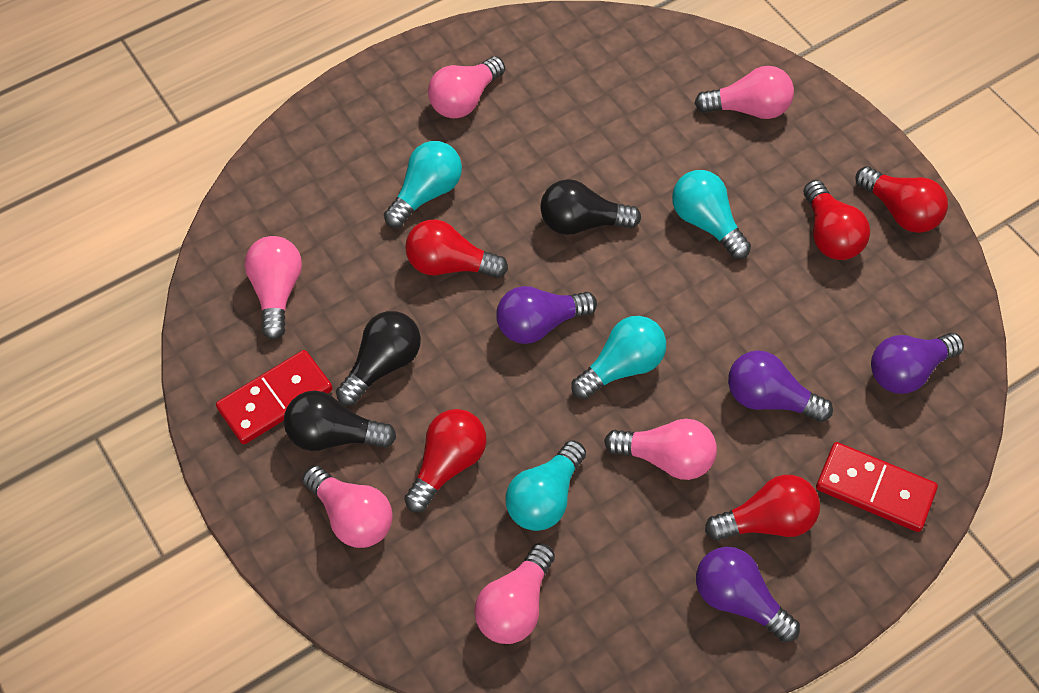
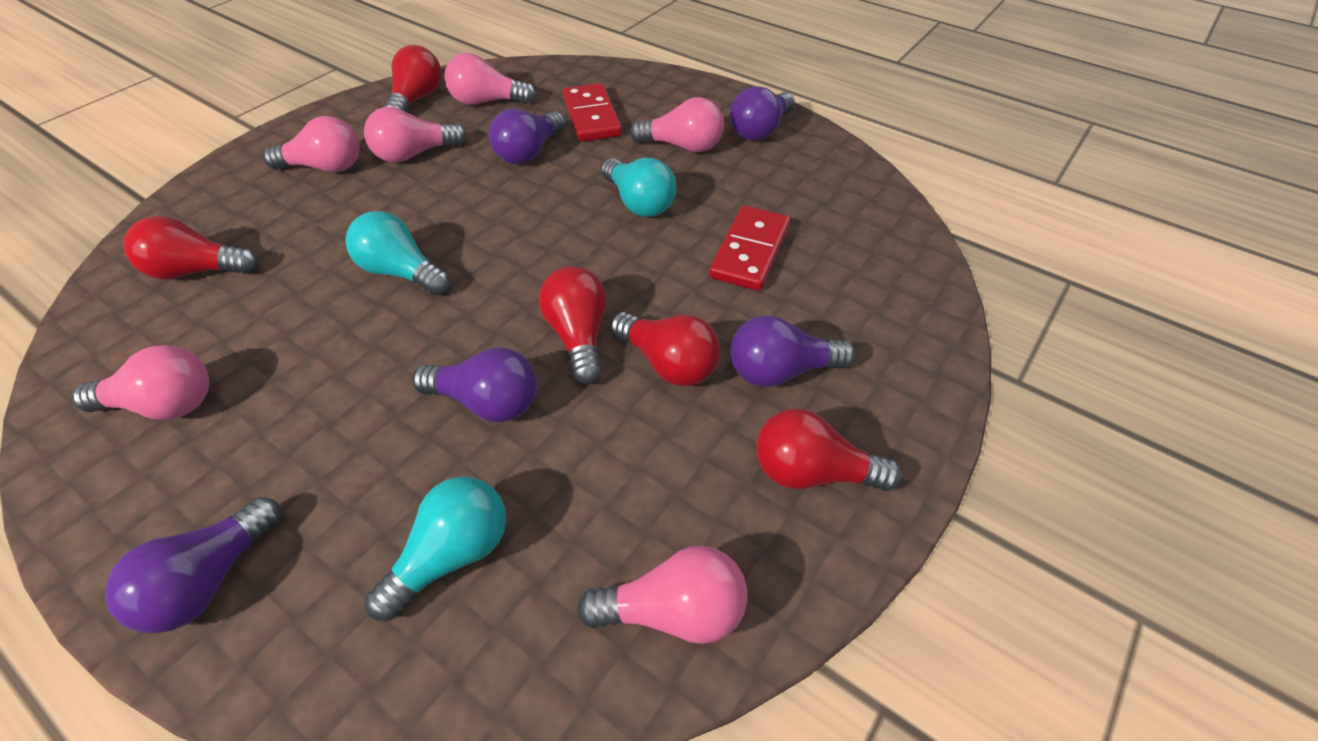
black light bulb: [284,391,396,451] [336,311,421,405] [540,179,641,235] = 3 -> none = 0
purple light bulb: [496,286,597,344] [696,547,800,642] [728,350,833,422] [871,333,964,394] = 4 -> [105,497,281,634] [412,347,537,422] [489,108,566,164] [730,86,795,141] [731,316,855,387] = 5
turquoise light bulb: [384,141,462,228] [505,440,586,531] [571,316,666,399] [672,170,751,259] = 4 -> [346,211,450,295] [365,476,506,621] [601,158,676,217] = 3

